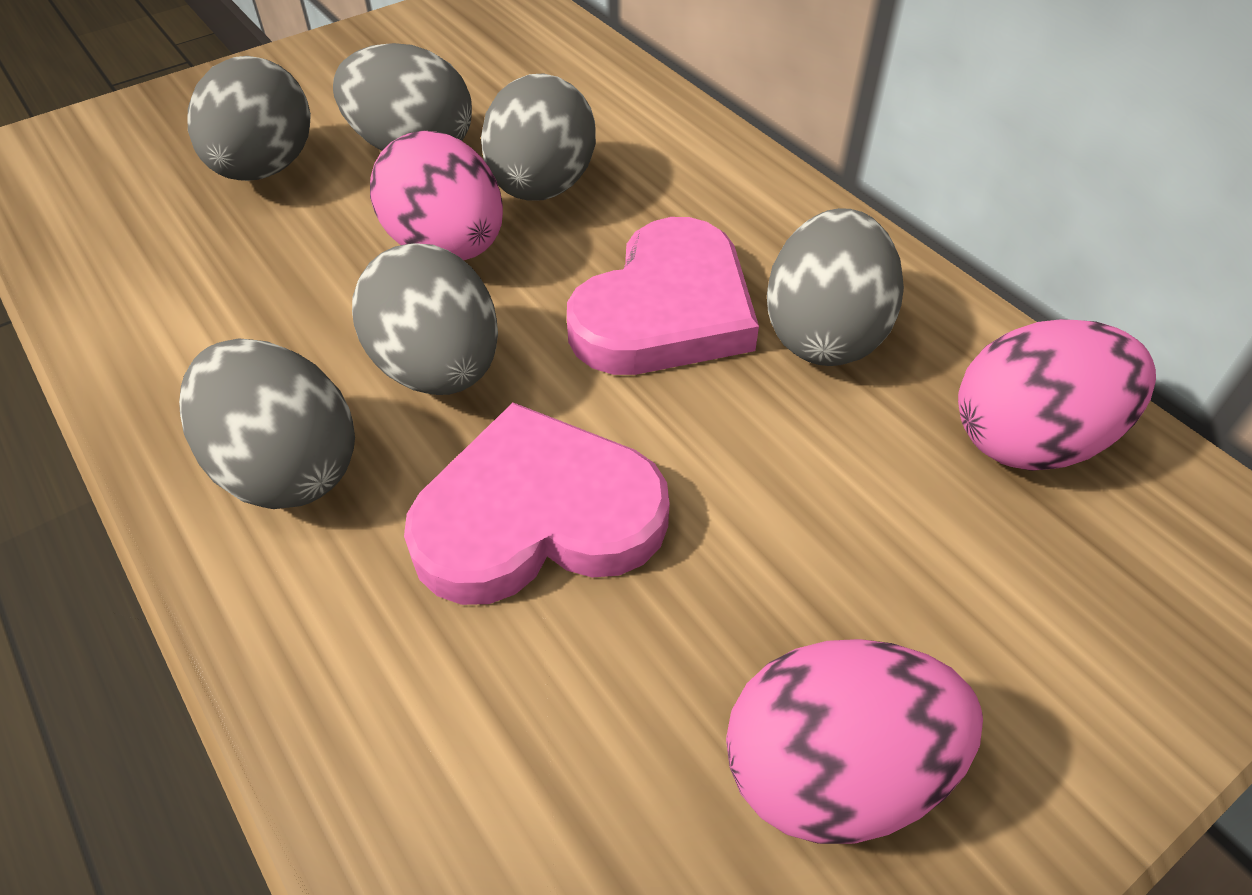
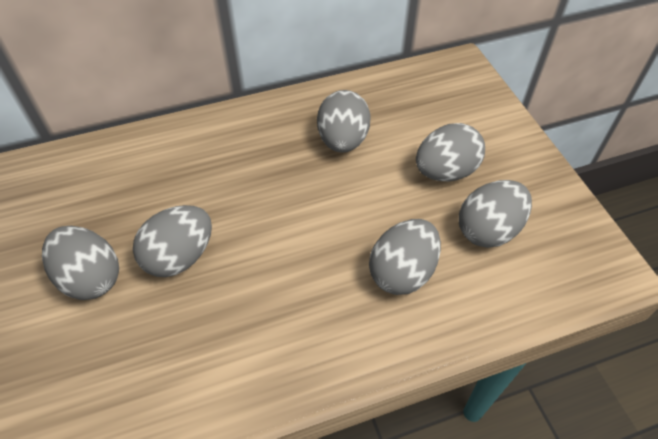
pink egg: [370,130,503,260] [726,639,983,844] [958,319,1156,471] = 3 -> none = 0
pink heart: [404,402,670,605] [567,217,759,375] = 2 -> none = 0

